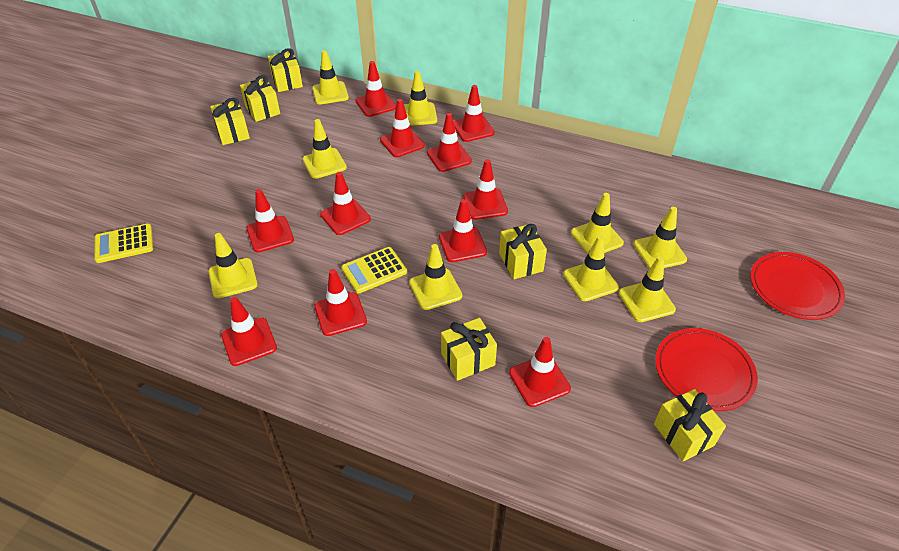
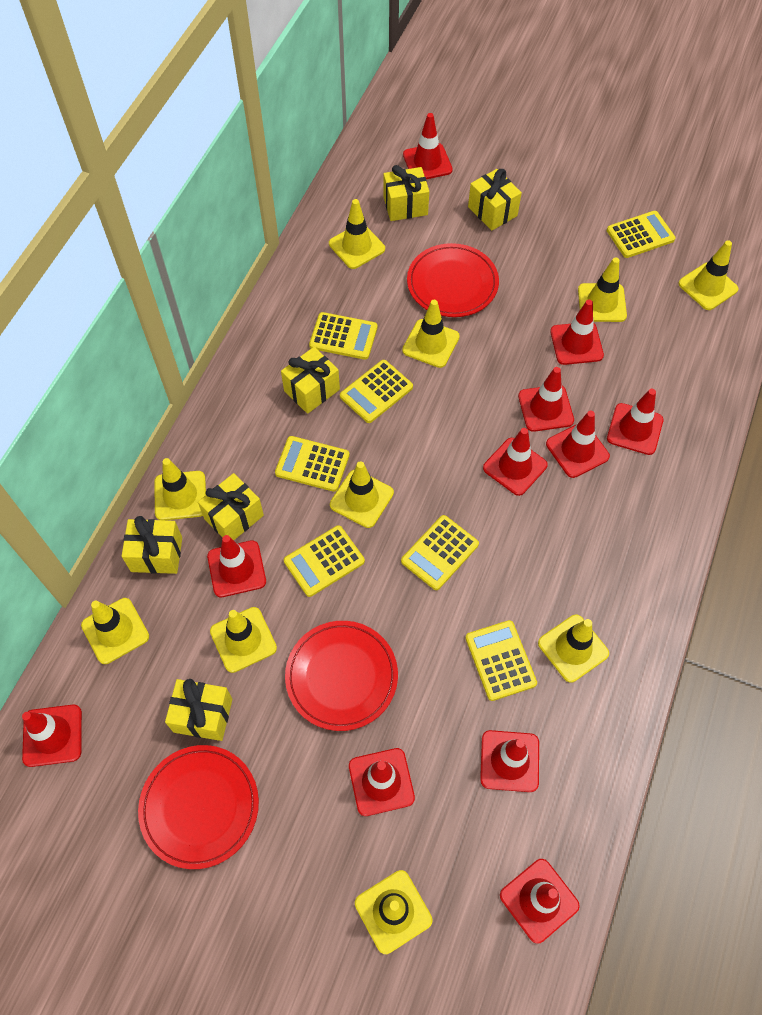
red plate: [655,328,758,411] [750,252,845,320] = 2 -> [138,745,259,869] [285,621,398,731] [407,243,499,317] = 3
yellow calculator: [94,224,153,263] [341,247,407,293] = 2 -> [275,436,350,492] [284,525,365,597] [309,312,378,360] [340,360,413,423] [401,515,479,590] [465,620,537,701] [607,211,676,258] = 7
yellow traffic cone: [209,233,257,298] [302,119,347,179] [312,50,349,104] [404,71,437,126] [409,244,462,310] [563,236,619,301] [571,193,624,254] [619,256,676,322] [633,207,687,269] = 9 -> [81,598,149,664] [154,458,206,520] [210,607,277,673] [329,199,385,269] [330,461,394,528] [355,870,432,954] [402,300,460,368] [538,615,609,683] [578,257,627,322] [678,240,739,310] = 10

